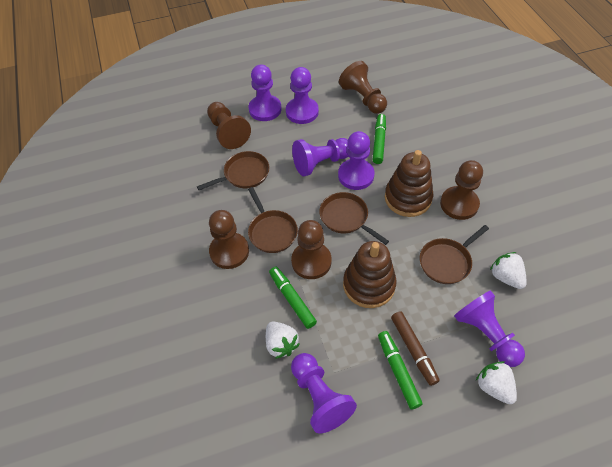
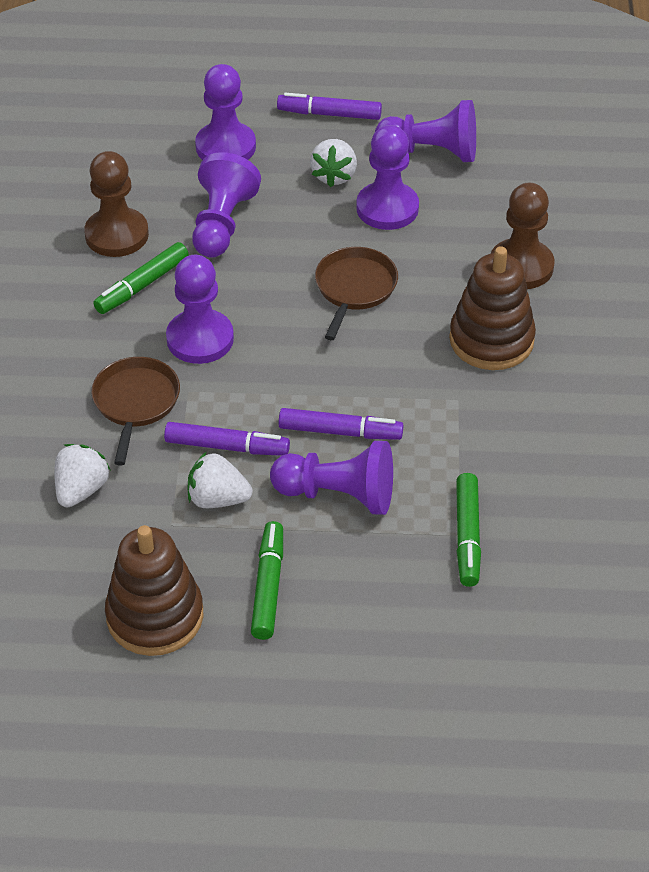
brown marker: [391,311,440,386] = 1 -> none = 0
brown pan: [197,151,269,190] [248,187,298,253] [319,192,389,245] [420,225,489,284] = 4 -> [91,357,180,466] [315,247,398,340] = 2
brown pawn: [207,102,251,149] [209,210,249,269] [291,220,332,279] [339,61,387,114] [440,160,483,220] = 5 -> [84,151,149,257] [491,183,554,289] = 2
purple marker: none = 0 -> [164,422,290,456] [277,93,382,120] [279,408,403,440] = 3

